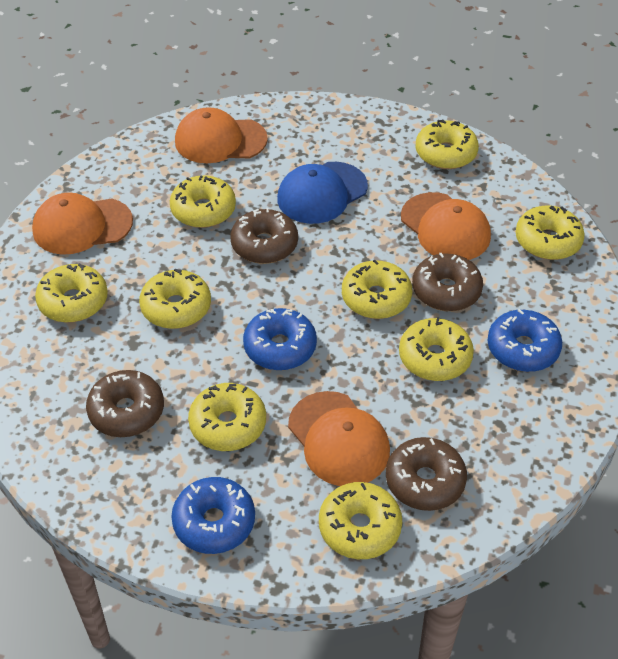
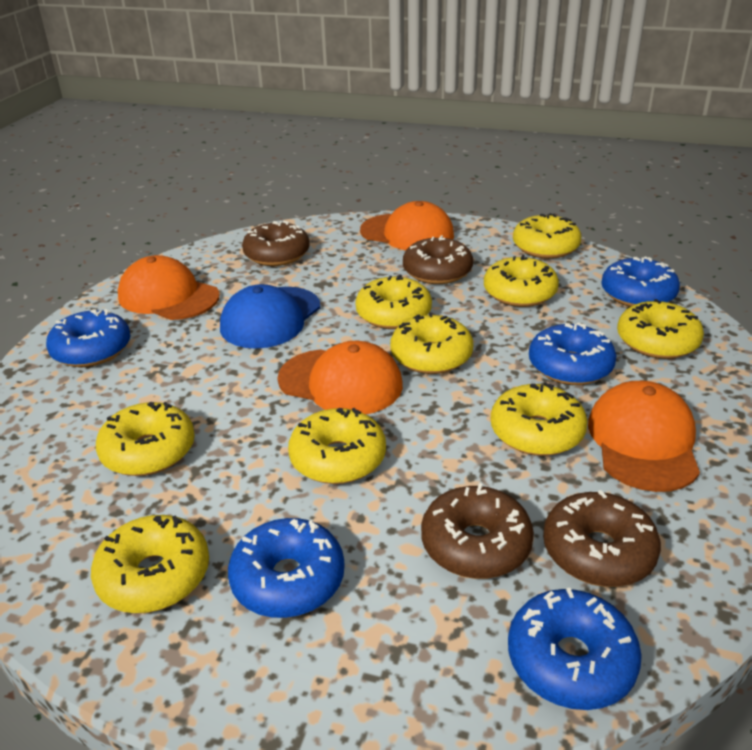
blue donut: [171,477,255,554] [243,308,317,370] [487,309,562,372] = 3 -> [46,309,130,367] [228,518,345,618] [508,588,642,710] [529,323,617,385] [601,256,680,307] = 5

